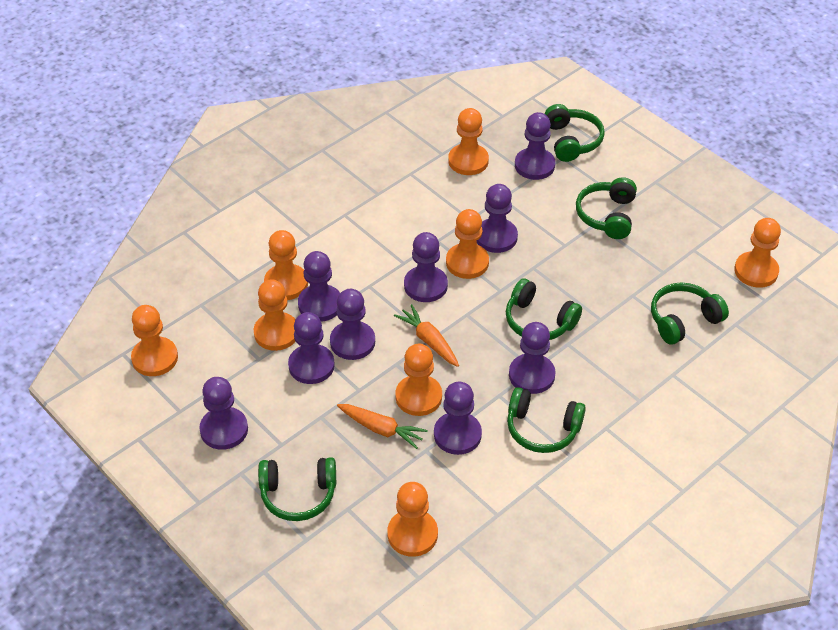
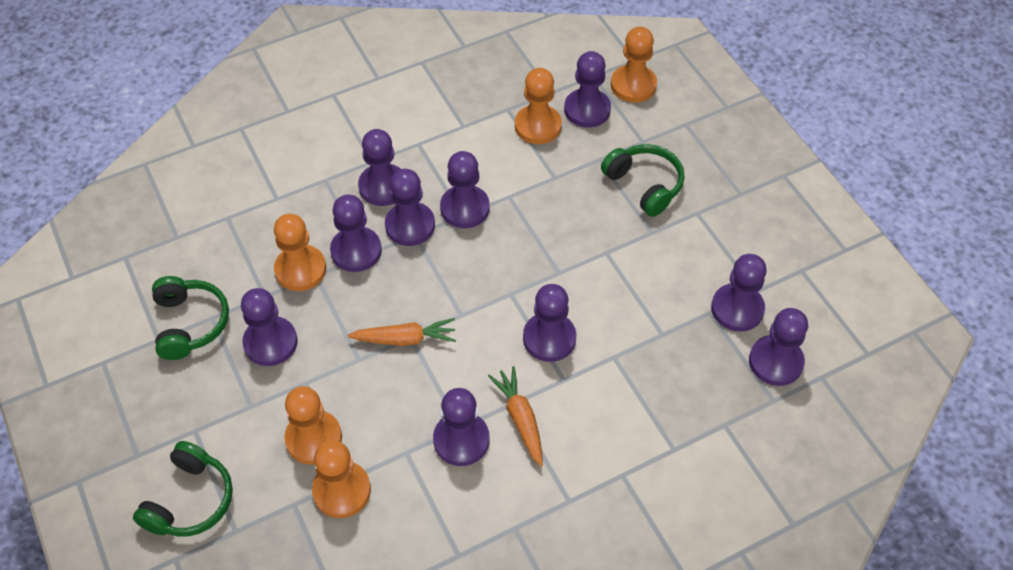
green headphones: [258,457,336,521] [506,278,582,340] [507,387,586,453] [545,104,605,162] [576,177,637,239] [651,282,729,345] = 6 -> [133,441,233,537] [152,276,229,360] [601,144,684,217] = 3
orange pawn: [131,305,178,376] [254,279,296,351] [264,230,308,300] [387,482,438,557] [395,344,442,416] [446,209,489,279] [448,108,489,175] [734,218,781,288] = 8 -> [274,214,326,291] [284,386,342,464] [312,440,371,518] [515,68,562,144] [611,27,657,103] = 5
purple pawn: [199,377,248,450] [288,312,335,384] [298,251,340,322] [330,289,375,360] [404,232,448,302] [434,382,482,455] [477,184,518,253] [509,322,556,394] [515,112,555,180] = 9 -> [241,288,298,366] [330,195,382,272] [358,129,401,206] [385,169,435,246] [433,388,490,466] [440,151,490,228] [523,284,576,362] [564,51,611,128] [711,254,767,332] [749,308,808,386] = 10

